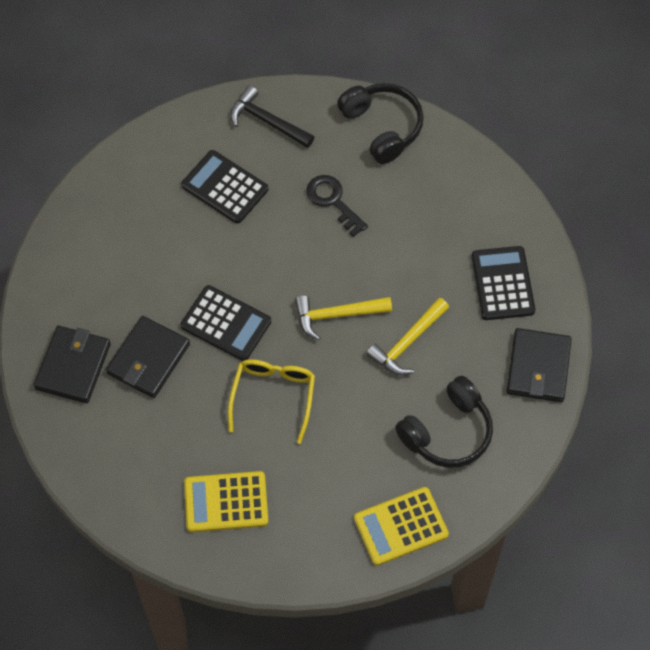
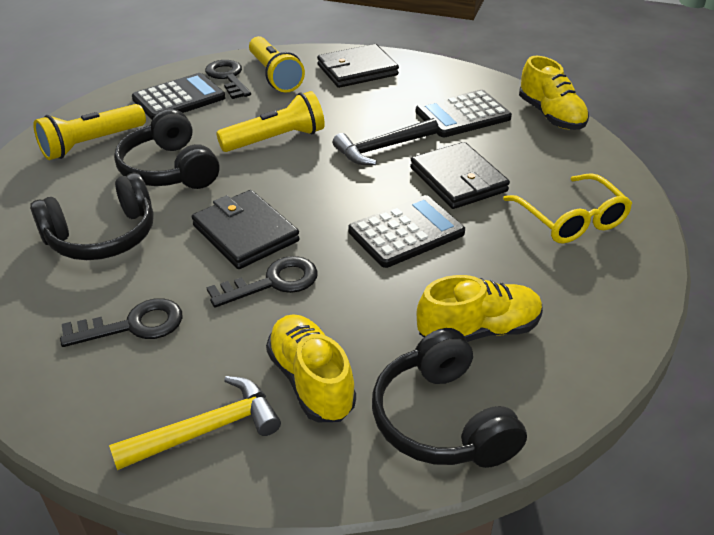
black headphones: [337,83,424,164] [395,376,493,468] = 2 -> [30,172,154,260] [114,109,219,189] [372,328,527,468] = 3
black key: [306,175,368,237] = 1 -> [60,298,182,347] [205,60,251,99] [207,256,318,308] = 3
yellow calculator: [184,471,268,532] [354,487,449,566] = 2 -> none = 0
yellow flashlight: none = 0 -> [33,104,146,160] [216,91,325,152] [249,36,305,93] = 3
yellow hammer: [295,295,392,340] [366,298,449,375] = 2 -> [109,376,281,470] = 1
yellow shoe: none = 0 -> [266,314,356,422] [417,275,543,342] [519,56,589,130] = 3

